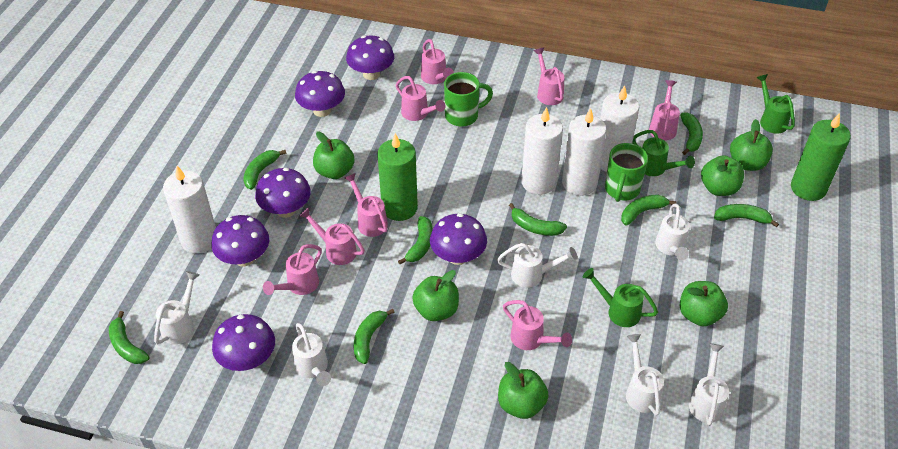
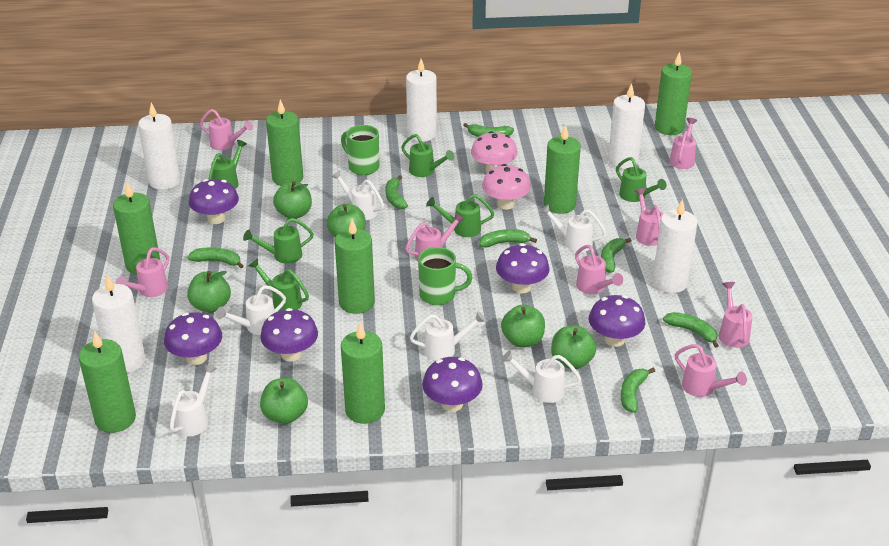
green banana: [109,311,150,364] [243,150,286,190] [354,309,395,364] [398,216,433,264] [509,203,567,236] [621,195,676,225] [680,112,703,155] [714,204,779,227] = 8 -> [187,247,243,268] [385,175,408,209] [463,123,514,137] [479,229,537,248] [601,238,632,273] [621,367,655,413] [663,312,719,348] = 7
green candle: [377,133,418,221] [791,113,851,201] = 2 -> [79,331,136,433] [113,182,160,275] [266,100,303,186] [335,219,375,314] [341,322,385,424] [544,125,581,214] [655,52,692,135] = 7
green watering can: [583,268,658,327] [632,130,695,176] [756,74,795,134] = 3 -> [209,140,247,189] [243,218,314,264] [249,258,309,311] [401,134,454,177] [426,194,494,237] [616,157,667,202] = 6
pink mushroom: none = 0 -> [471,131,518,173] [482,164,531,210] = 2
white candle: [163,166,216,254] [521,107,563,195] [562,108,607,196] [600,85,639,172] = 4 -> [92,274,145,373] [138,103,180,190] [406,59,437,142] [608,83,645,169] [652,199,698,293] = 5

